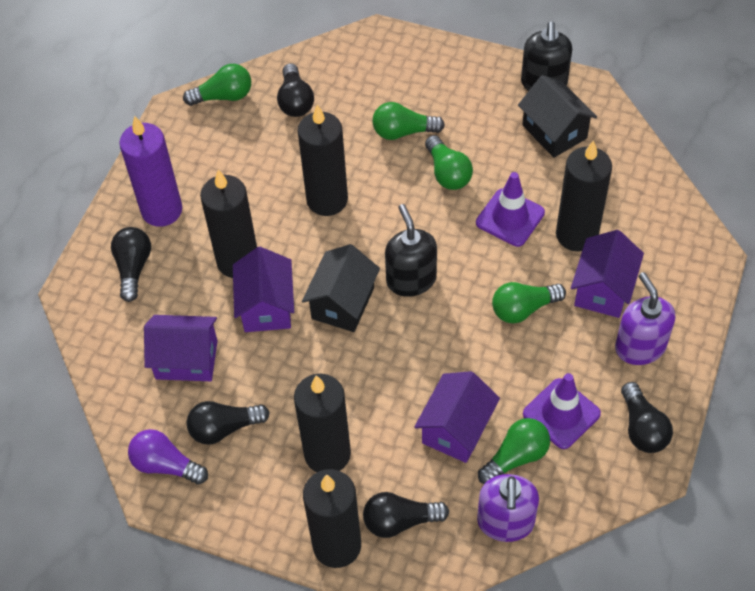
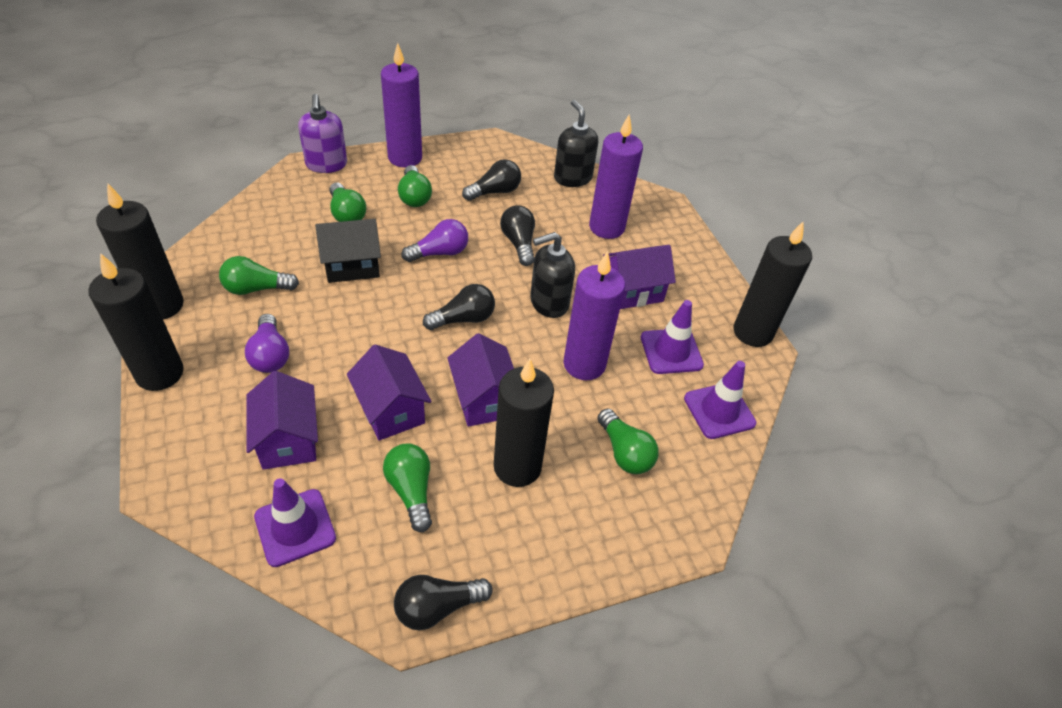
black candle: [200,170,257,278] [294,374,351,472] [298,104,348,216] [303,469,361,568] [556,140,612,252] = 5 -> [88,253,184,391] [96,183,184,320] [494,359,554,487] [734,221,812,347] = 4
black house: [302,244,380,332] [518,75,597,158] = 2 -> [315,219,381,283] = 1
black light bulb: [111,227,151,302] [187,401,270,445] [277,63,314,117] [363,492,449,538] [621,382,673,453] = 5 -> [394,575,493,631] [423,284,495,330] [462,159,521,201] [500,205,535,266] = 4
purple candle: [119,116,182,227] = 1 -> [381,43,422,168] [563,251,625,380] [589,115,643,239] = 3
purple light bulb: [128,429,208,485] = 1 -> [245,314,289,373] [402,219,468,262] = 2
purple soap dispenser: [477,474,539,542] [615,272,675,365] = 2 -> [298,94,347,173] = 1
purple traffic cone: [476,172,545,247] [523,373,601,449] = 2 -> [254,478,336,567] [641,300,704,374] [684,361,756,439] = 3

